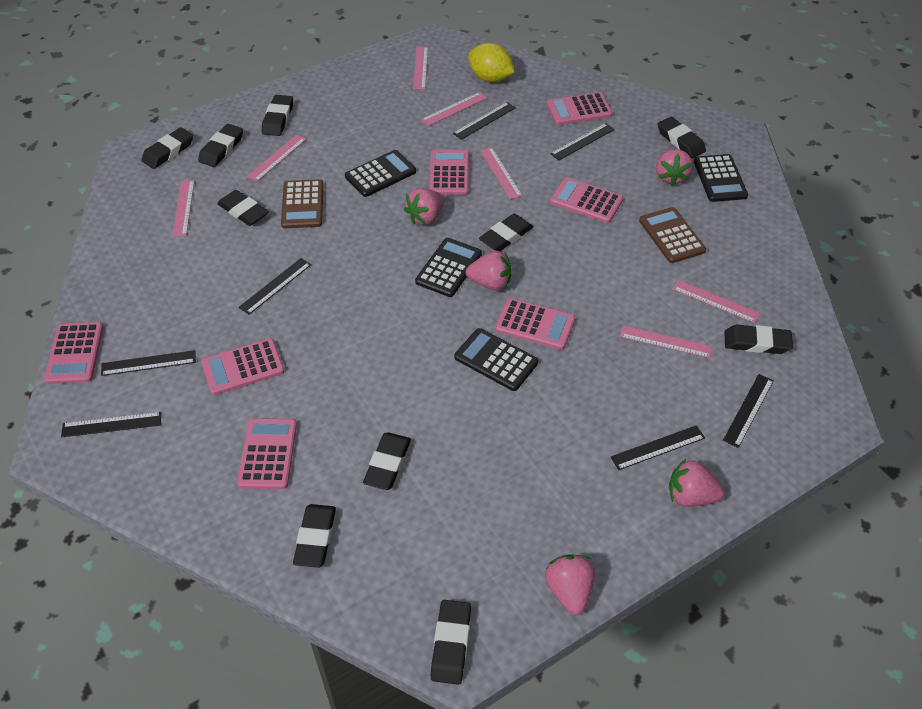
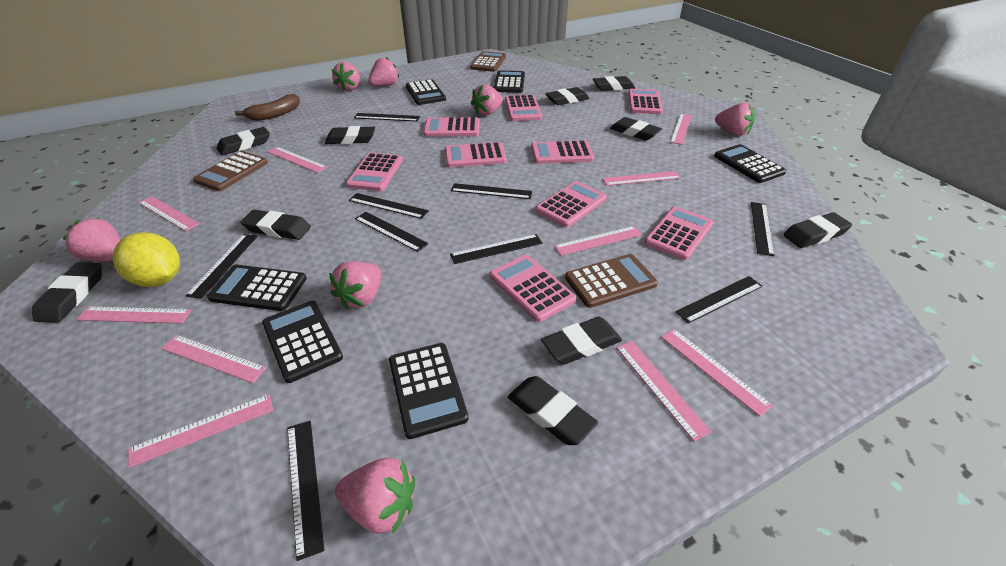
black calculator: [345,150,416,197] [415,238,482,297] [455,328,538,391] [694,154,748,202] = 4 -> [207,265,307,311] [262,301,343,383] [389,343,469,439] [406,79,446,105] [494,70,525,93] [714,144,786,183] = 6
black ruler: [61,412,161,437] [101,350,196,376] [239,258,311,315] [453,102,516,140] [550,123,615,160] [611,425,705,470] [723,374,774,448] = 7 -> [185,234,258,299] [287,421,325,561] [349,193,429,219] [354,113,420,122] [355,212,429,252] [450,234,542,264] [451,183,532,199] [675,276,762,324] [751,202,775,256] = 9
brown banana: none = 0 -> [235,94,300,121] = 1
brown calculator: [281,179,324,228] [639,207,706,263] = 2 -> [193,151,268,191] [470,51,506,72] [565,254,658,308] = 3
pink calculator: [44,322,104,384] [201,338,285,395] [237,418,297,489] [429,150,469,195] [495,298,575,350] [547,92,613,125] [550,177,623,223] = 7 -> [346,153,403,191] [424,117,480,137] [445,142,507,167] [490,255,576,322] [505,95,542,121] [531,140,594,164] [535,181,607,227] [628,89,663,114] [644,207,713,260] = 9
pink ruler: [172,180,195,237] [247,134,306,182] [413,47,428,90] [421,92,487,126] [480,147,522,199] [620,325,712,358] [672,280,760,323] = 7 -> [76,306,191,324] [128,394,273,468] [138,196,200,231] [161,335,267,383] [268,147,327,173] [554,226,642,256] [602,171,681,186] [616,341,711,441] [661,329,773,417] [670,114,692,145] = 10
pink strawberry: [404,188,444,225] [466,251,512,291] [545,554,595,615] [656,149,693,186] [669,459,725,507] = 5 -> [62,218,120,261] [329,261,381,310] [332,62,360,91] [335,458,415,534] [368,57,399,86] [471,84,503,116] [715,103,755,136] = 7

